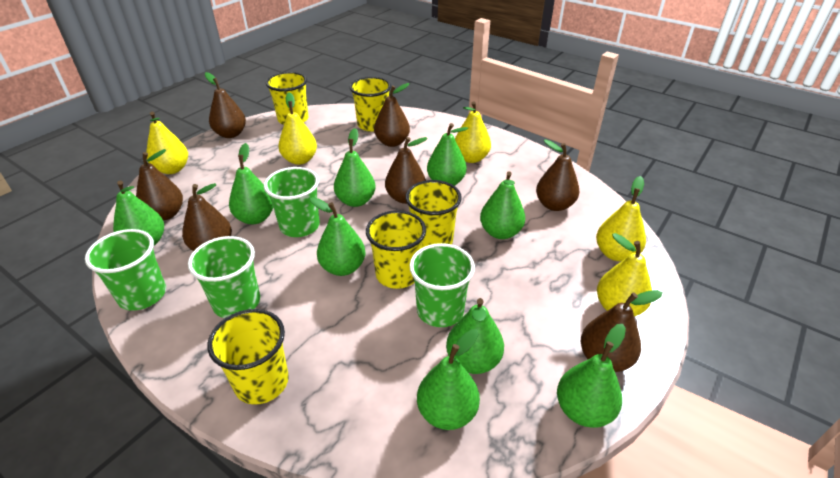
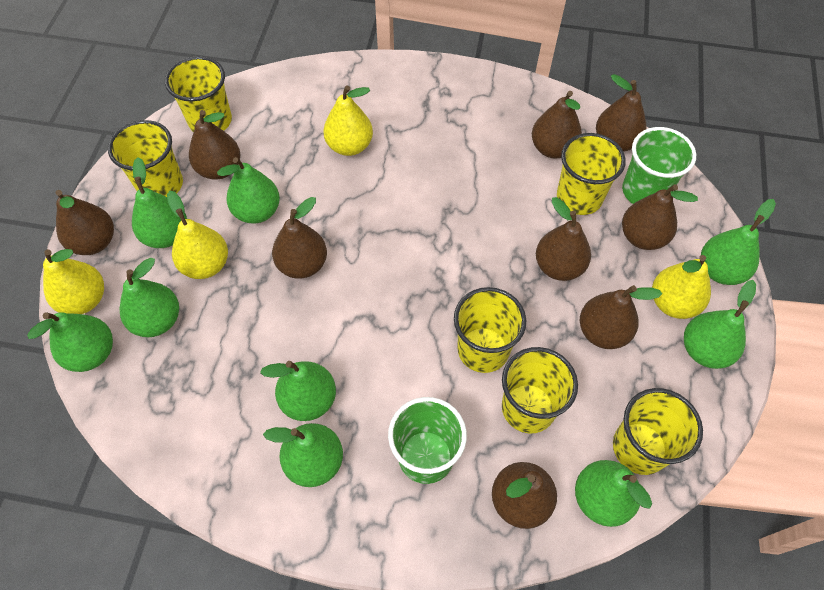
brown pear: [136,149,183,221] [182,183,232,251] [205,72,246,138] [374,83,410,147] [385,137,428,204] [536,140,579,211] [581,290,663,372] = 7 -> [56,190,114,255] [189,110,240,180] [272,197,327,279] [492,462,557,529] [532,91,582,158] [536,197,591,281] [580,285,662,349] [596,74,646,152] [622,184,698,250] = 9
green cup: [85,229,166,311] [188,236,260,318] [264,167,320,237] [409,243,475,327] = 4 -> [388,397,467,484] [622,127,696,204] = 2
yellow cup: [208,309,289,405] [266,72,308,125] [350,77,391,132] [366,210,426,289] [405,180,462,248] = 5 -> [108,120,183,197] [165,56,232,132] [454,287,526,373] [502,347,578,433] [557,133,626,215] [613,388,703,475] = 6
yellow pear: [146,112,188,174] [278,92,317,165] [455,101,491,163] [596,176,646,261] [597,233,652,316] = 5 -> [43,249,104,314] [167,190,228,279] [323,85,373,156] [652,255,711,319] = 4

